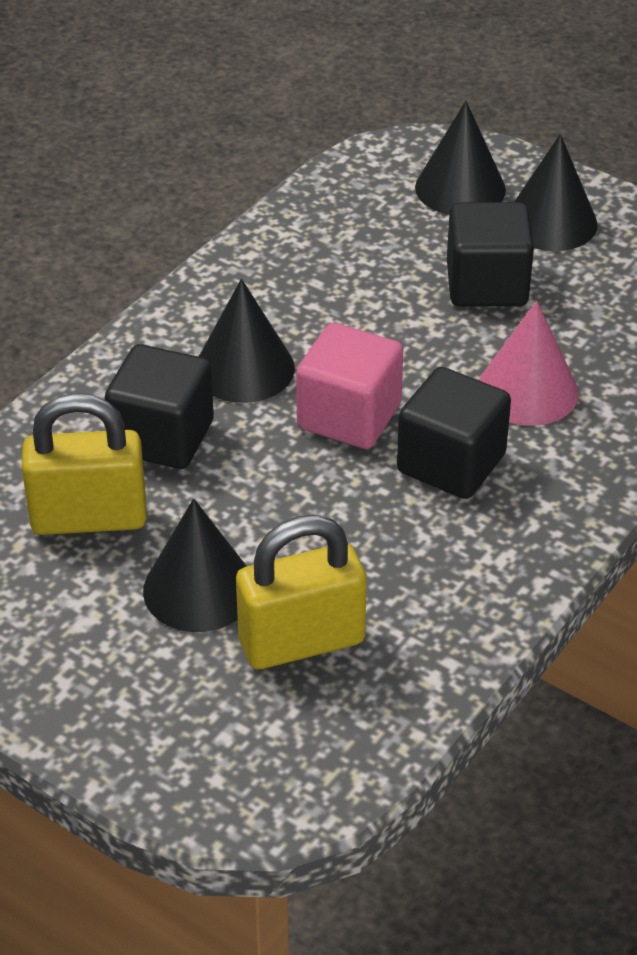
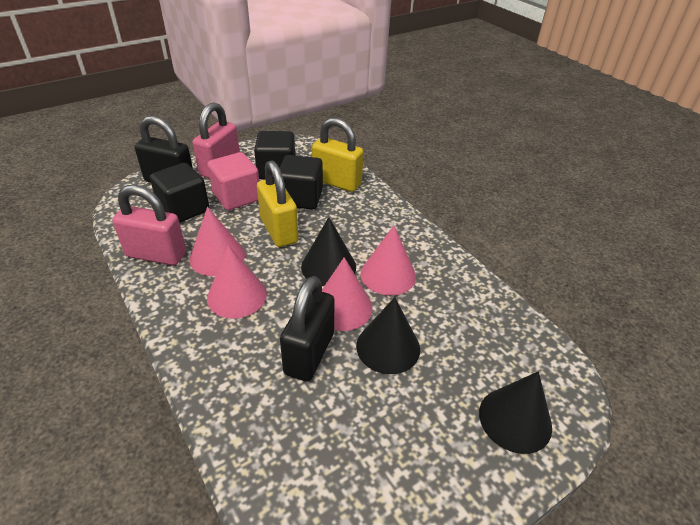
black cone: [143,499,247,632] [199,279,295,403] [415,101,506,215] [514,134,598,251] = 4 -> [301,217,356,286] [356,297,420,374] [479,371,552,454] = 3
black padlock: none = 0 -> [135,116,193,182] [280,276,335,381] = 2
pink cone: [479,301,579,426] = 1 -> [189,207,245,276] [207,245,267,318] [322,257,373,331] [361,225,416,295] = 4
pink padlock: none = 0 -> [112,185,186,265] [192,102,240,178] = 2

